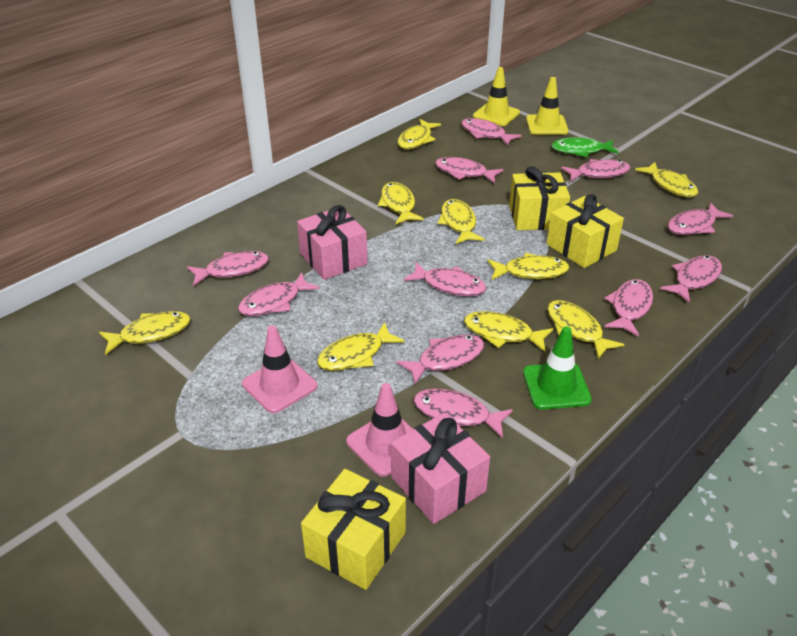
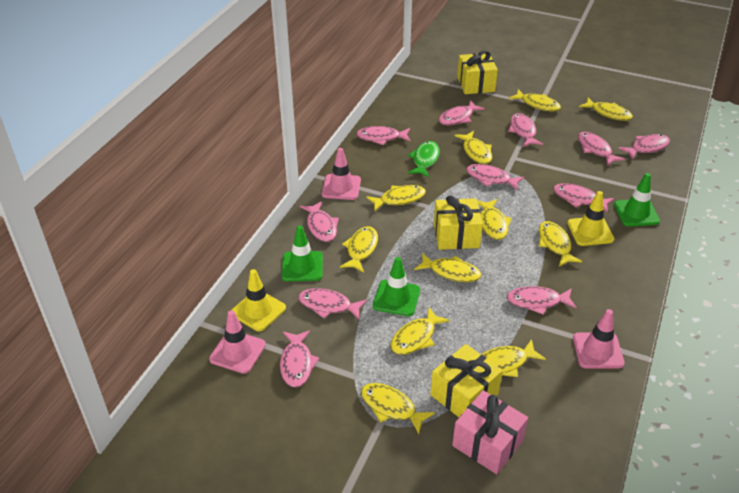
green traffic cone: [523,326,592,410] = 1 -> [282,226,323,281] [373,257,420,316] [614,173,660,226] = 3
pink gift: [297,205,367,280] [391,413,490,524] = 2 -> [452,390,528,474] = 1
pink traffic cone: [242,325,317,413] [346,383,413,477] = 2 -> [209,310,266,374] [322,148,361,200] [573,309,625,369] = 3
yellow fish: [99,311,191,355] [317,322,404,371] [378,182,424,224] [398,119,441,149] [437,199,485,244] [464,311,553,352] [487,253,569,280] [547,300,624,359] [635,162,698,197] = 9 -> [340,227,378,272] [361,383,435,434] [366,185,426,212] [390,307,450,355] [414,253,481,282] [455,131,492,164] [477,199,512,240] [481,339,546,377] [509,89,561,112] [539,221,582,267] [579,97,633,121] = 11

